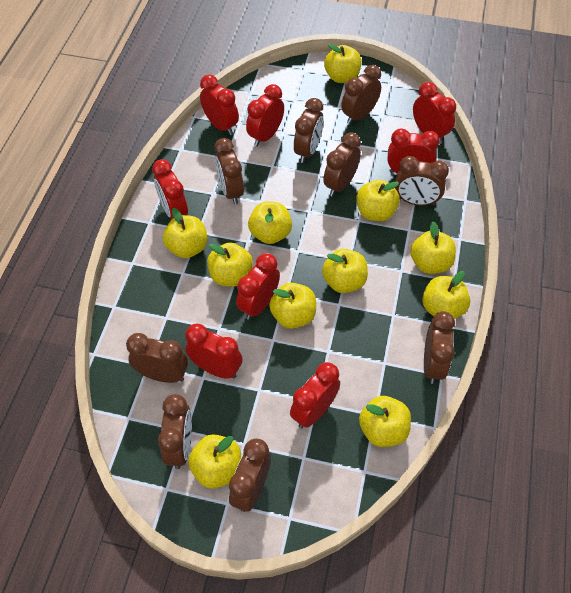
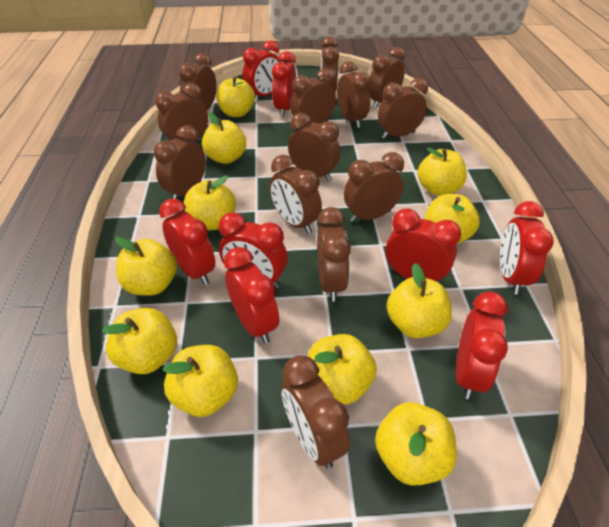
brown clock: [126,333,188,383] [158,394,192,469] [214,138,244,205] [229,438,271,512] [294,98,324,163] [323,132,361,197] [341,65,381,125] [395,156,449,206] [424,311,455,384] = 9 -> [154,125,206,199] [155,83,208,142] [179,53,217,110] [270,155,322,234] [281,355,350,469] [288,113,341,181] [290,69,336,128] [317,207,351,302] [321,37,339,92] [337,61,371,128] [344,152,404,222] [369,47,405,109] [378,78,428,139] = 13

